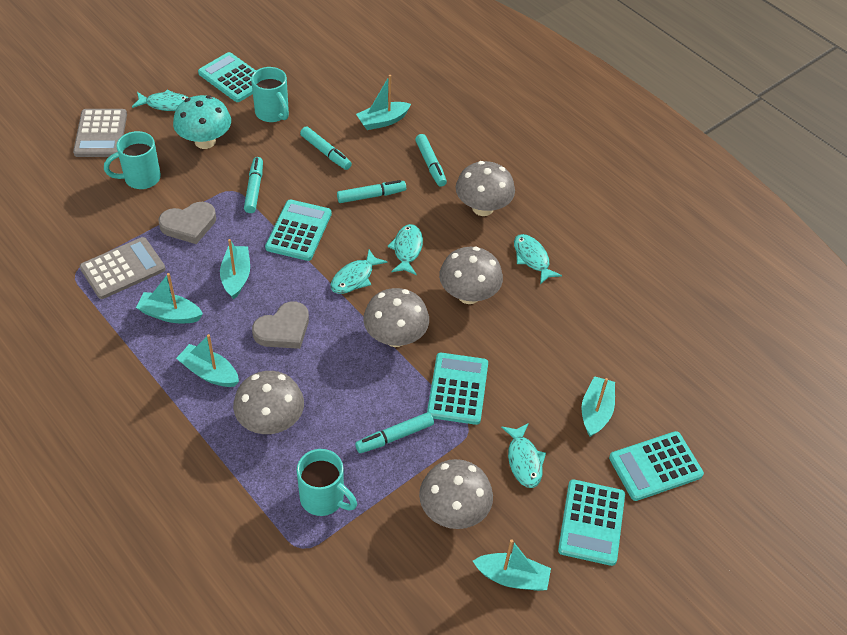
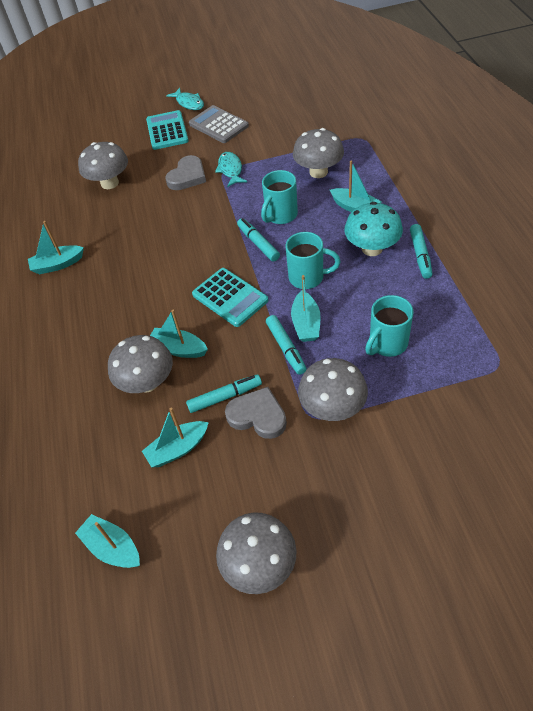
grey calculator: [73,109,127,157] [80,237,166,299] = 2 -> [189,105,249,143] = 1
turquoise calculator: [198,52,256,102] [265,200,332,261] [427,353,488,425] [558,479,625,566] [609,431,704,501] = 5 -> [146,110,189,150] [192,268,268,327] = 2
turquoise fish: [132,89,189,111] [330,249,388,294] [388,224,423,275] [501,423,546,488] [514,234,562,284] = 5 -> [166,88,204,110] [215,152,247,187] = 2
turquoise marker: [244,157,263,213] [300,126,352,170] [337,180,406,203] [355,412,434,453] [415,134,447,187] = 5 -> [186,374,262,413] [237,218,280,261] [266,315,307,375] [410,224,432,279] = 4

